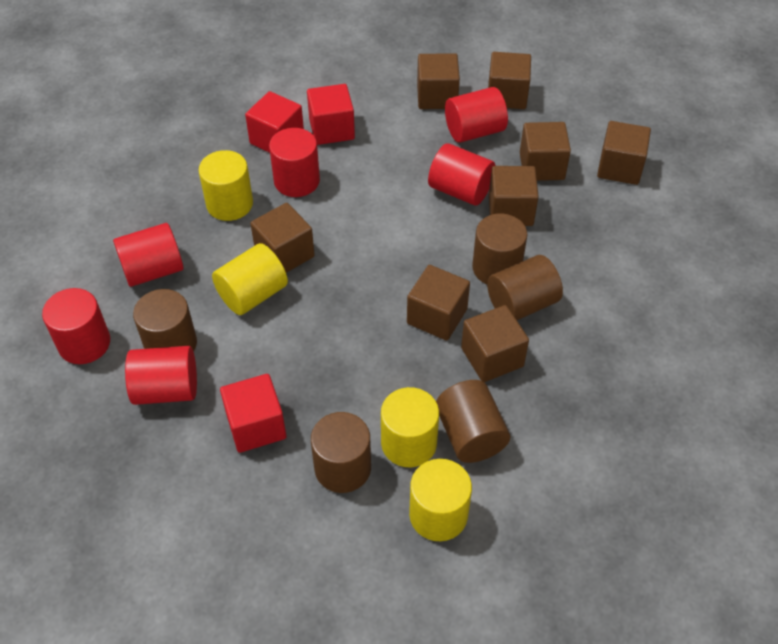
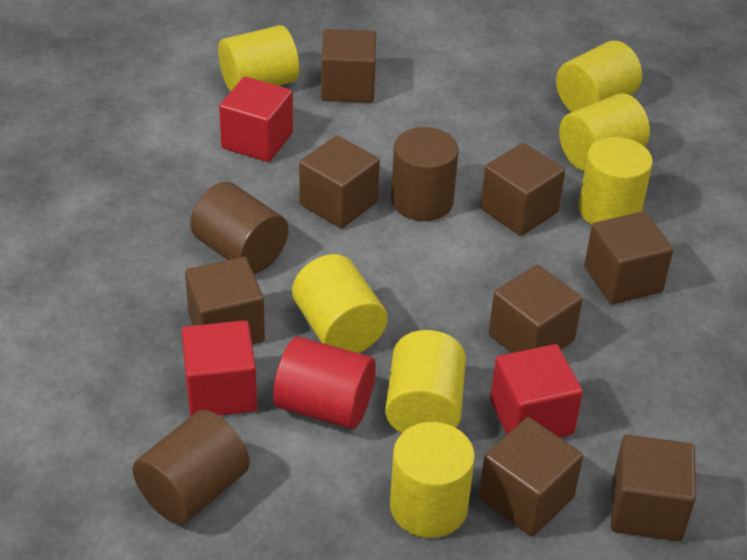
brown cylinder: [133,289,197,352] [311,412,371,493] [436,380,510,463] [472,214,527,284] [487,255,563,320] = 5 -> [132,410,250,525] [190,182,288,274] [391,127,459,221] = 3
red cylinder: [42,288,110,364] [113,223,184,287] [125,346,197,405] [269,128,320,197] [428,143,495,206] [445,87,508,143] = 6 -> [273,336,376,429] = 1
yellow cylinder: [198,150,253,221] [212,243,288,315] [381,387,439,467] [409,459,472,541] = 4 -> [218,25,299,92] [292,254,388,353] [385,330,466,433] [390,422,475,538] [556,40,642,112] [559,93,650,171] [578,137,653,225] = 7

